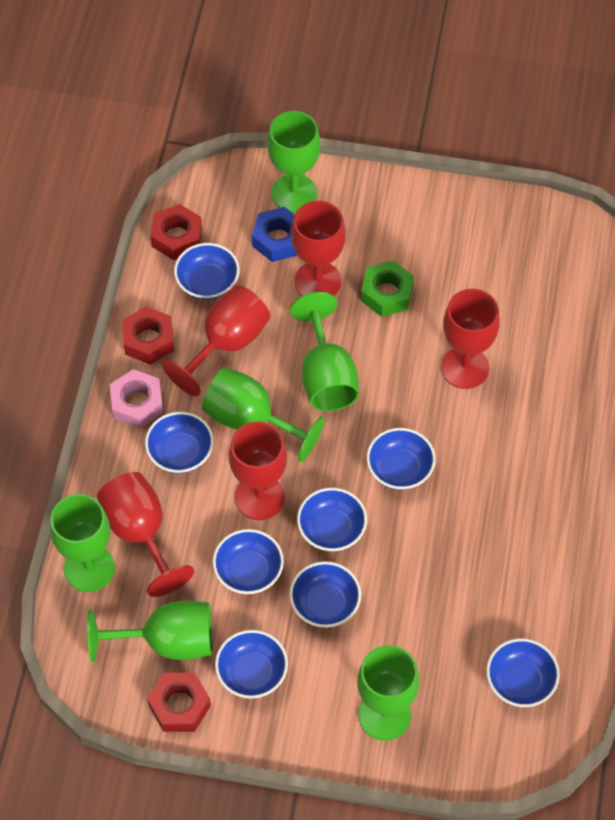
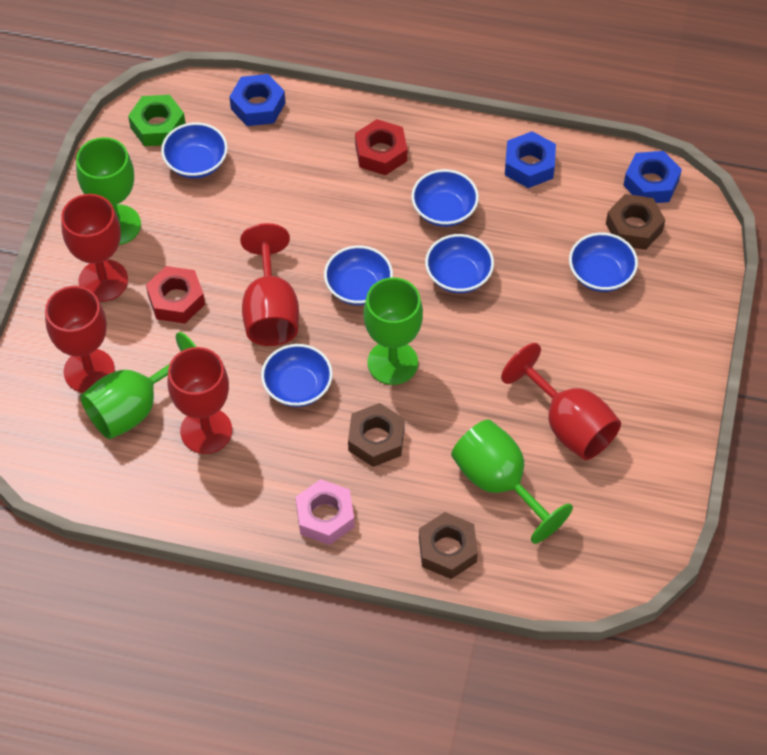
blue bowl: [145,412,214,473] [174,243,240,300] [213,529,284,594] [215,630,288,699] [289,561,361,628] [297,488,367,551] [367,428,436,490] [486,638,560,707] = 8 -> [161,122,228,178] [261,344,333,407] [324,246,393,305] [411,169,479,227] [425,234,494,293] [569,233,638,292] = 6
blue nut: [252,207,297,262] = 1 -> [230,74,285,126] [505,131,556,188] [623,151,682,203] = 3
brown nut: none = 0 -> [348,403,405,467] [419,512,478,579] [606,194,665,250] = 3
green goblet: [50,494,115,592] [87,600,212,662] [202,367,325,462] [267,111,320,213] [290,292,359,411] [357,645,419,741] = 6 -> [76,137,141,245] [80,332,197,439] [364,277,423,385] [451,419,573,544] = 4
red nut: [122,306,174,365] [147,673,211,732] [151,204,202,260] = 3 -> [146,266,205,324] [355,119,407,175] = 2

